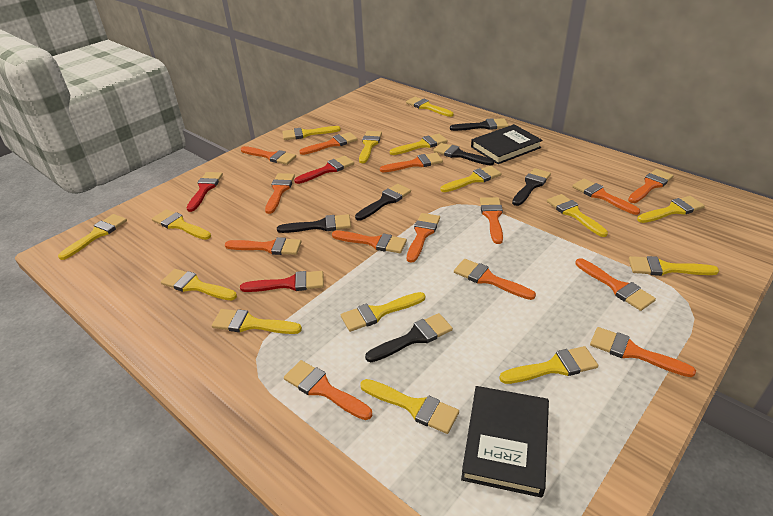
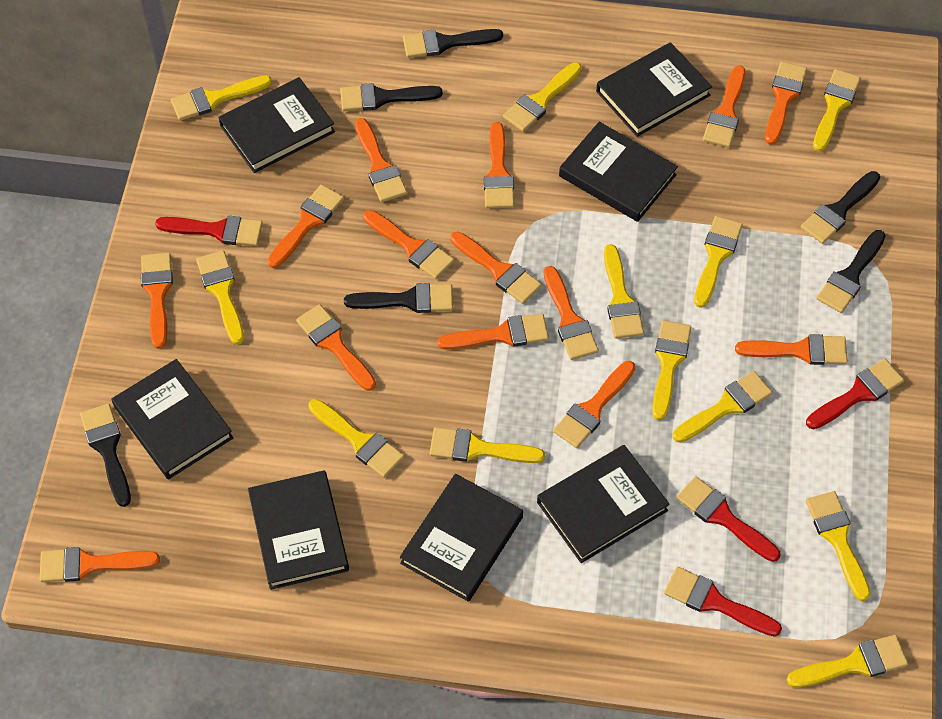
black book: [461,386,549,498] [471,124,542,164] = 2 -> [112,359,233,479] [218,77,335,173] [248,470,349,590] [400,474,523,602] [537,445,670,563] [559,122,678,222] [596,42,712,137] = 7
red brush: [187,172,223,212] [240,271,324,292] [294,156,354,184] = 3 -> [155,216,263,246] [664,566,782,637] [676,476,780,562] [806,359,904,429] = 4
yellow brush: [58,214,127,260] [152,209,211,240] [161,269,237,301] [212,309,302,334] [282,126,341,140] [341,292,425,332] [359,131,382,163] [360,379,459,434] [390,134,447,155] [406,97,453,117] [440,166,501,192] [499,346,598,384] [547,194,608,237] [629,256,719,276] [637,196,705,223] = 15 -> [171,75,272,121] [196,251,244,345] [308,399,404,478] [430,427,545,463] [503,62,582,132] [604,244,644,339] [652,320,691,420] [673,371,773,443] [694,216,743,308] [787,635,908,687] [806,491,870,602] [813,69,861,152] = 12

